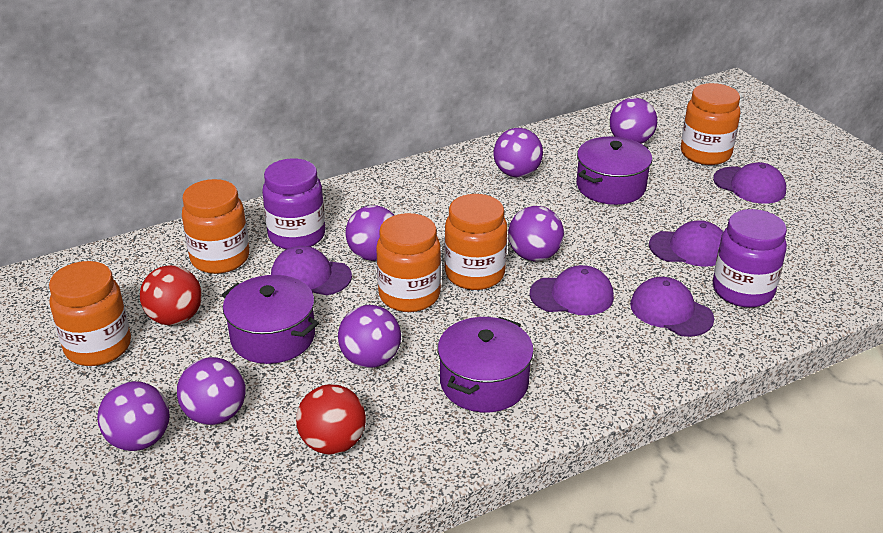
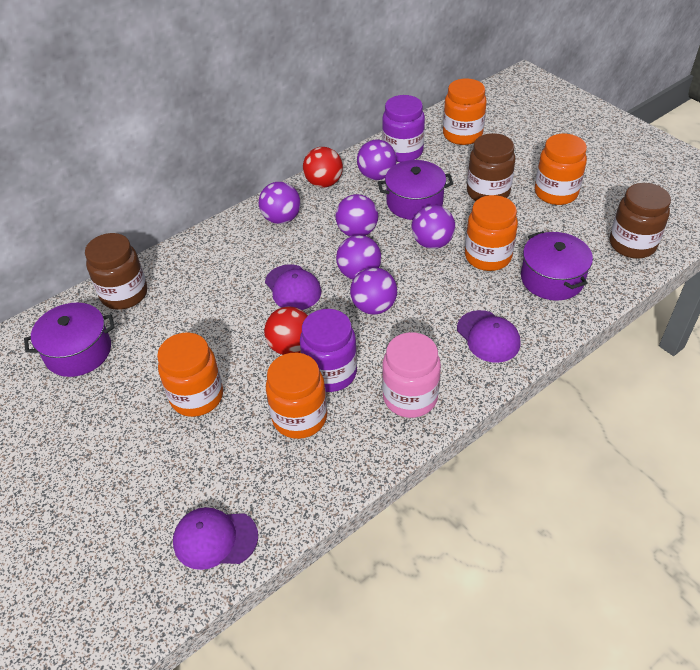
brown jar: none = 0 -> [85,233,147,310] [467,133,516,201] [610,183,671,259] = 3
pink jar: none = 0 -> [382,332,441,418] = 1
purple ball: [97,381,170,451] [177,357,246,425] [338,305,401,368] [345,205,394,261] [493,128,543,177] [508,206,564,261] [609,98,657,144] = 7 -> [259,182,301,224] [335,194,378,237] [336,235,381,279] [350,267,397,315] [357,139,397,180] [411,205,455,249] = 6
purple cap: [271,246,352,295] [530,265,614,315] [630,277,714,337] [649,220,723,267] [713,162,786,204] = 5 -> [173,507,258,570] [265,264,321,310] [457,310,520,363] = 3

